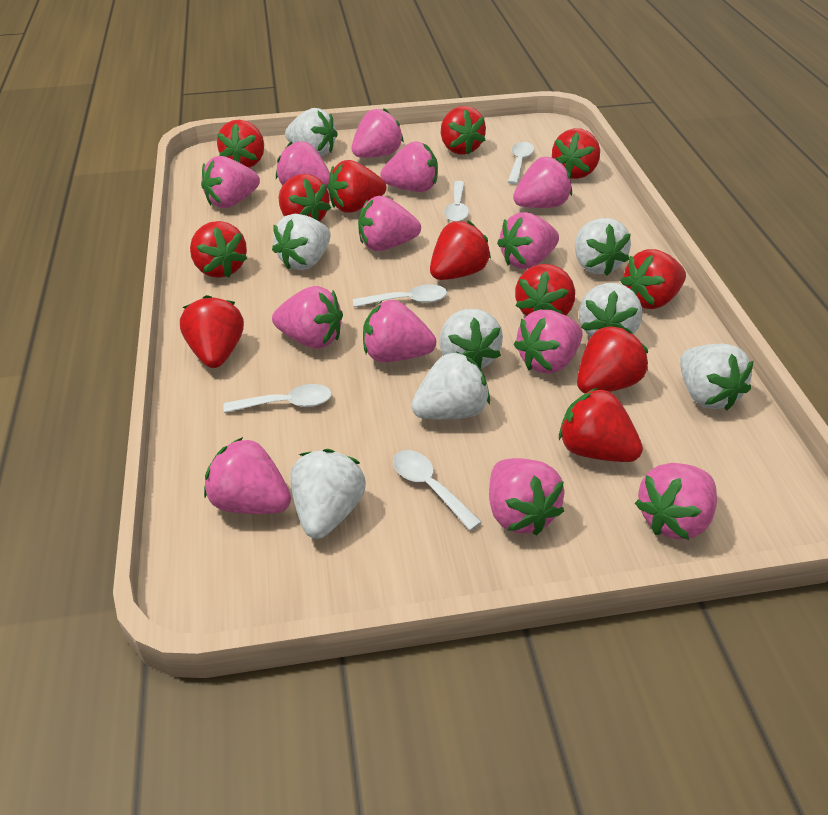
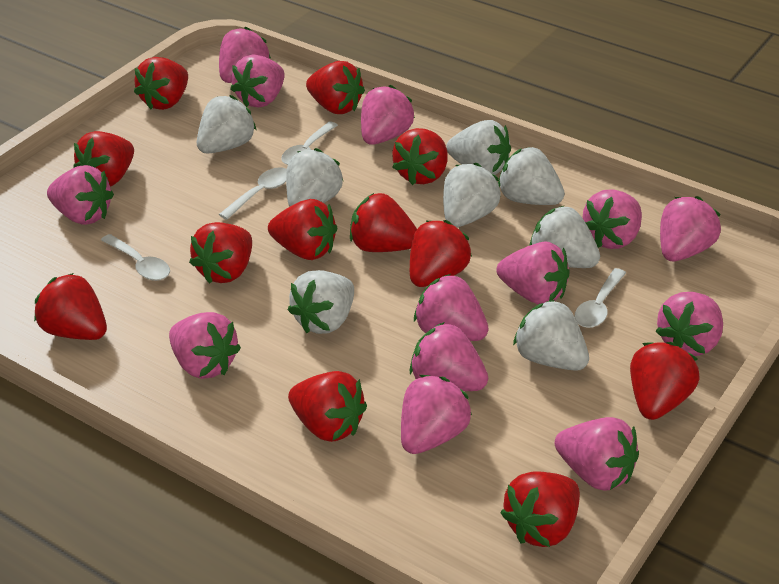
white spoon: [223,384,332,413] [353,284,447,307] [393,450,482,531] [444,181,469,222] [508,142,534,184] = 5 -> [101,234,170,281] [219,167,287,220] [281,122,338,165] [575,268,626,328] = 4

